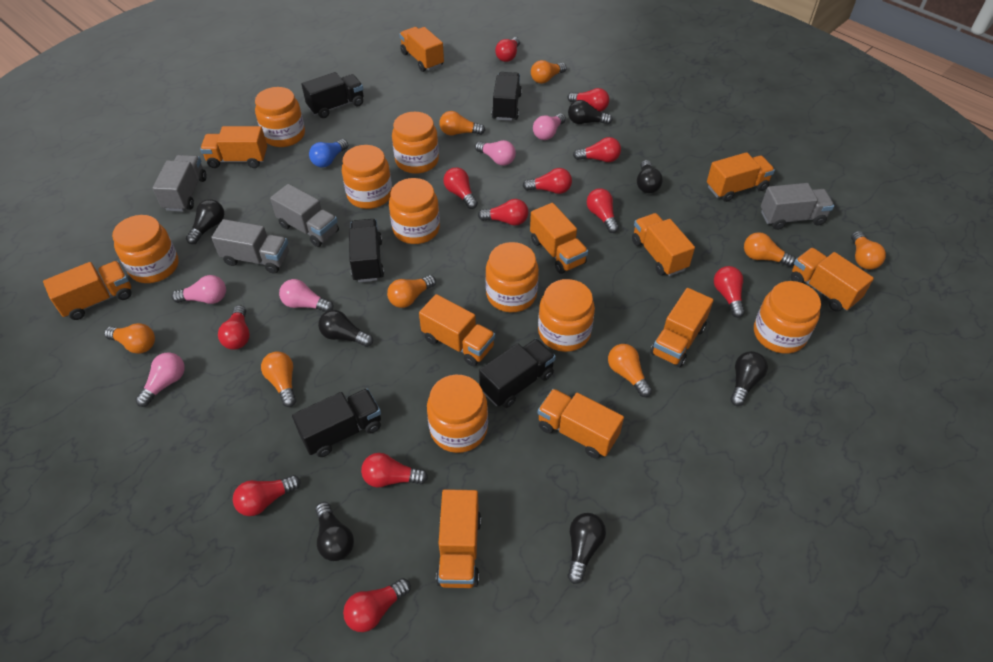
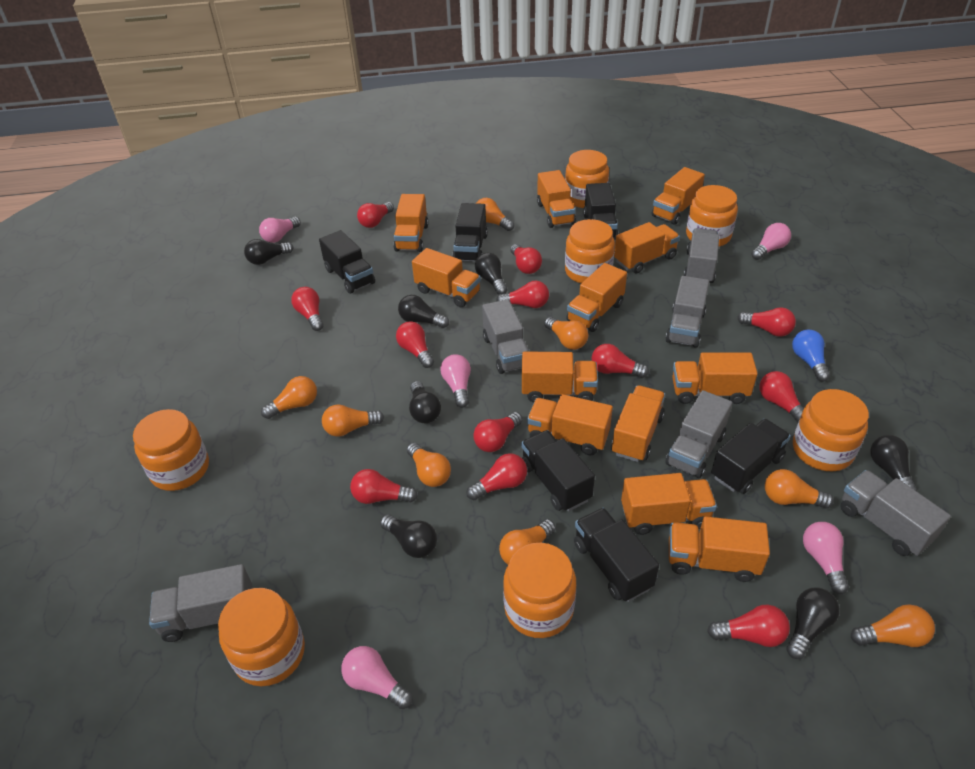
black truck: [292,389,381,457] [301,72,363,118] [349,219,384,282] [479,339,556,408] [492,72,522,121] = 5 -> [319,230,375,294] [452,203,488,261] [521,430,595,511] [574,508,659,602] [583,183,619,240] [711,419,791,494] = 6
grey truck: [152,155,207,212] [211,219,289,274] [270,184,339,247] [761,183,834,230] = 4 -> [149,564,252,642] [482,299,530,374] [665,276,709,348] [665,390,732,478] [683,228,719,283] [840,470,951,556] = 6
orange jar: [112,215,179,283] [255,87,305,147] [342,145,392,209] [389,178,440,244] [392,112,439,174] [427,375,488,453] [485,242,539,312] [538,279,595,352] [754,281,821,354] = 9 -> [133,409,209,491] [218,588,305,686] [503,543,576,638] [565,150,609,208] [565,219,615,283] [686,185,738,247] [793,389,869,471] = 7
orange truck: [43,261,132,320] [200,126,267,168] [399,27,444,72] [419,294,495,366] [436,489,481,588] [530,203,588,274] [538,389,624,459] [632,213,695,276] [650,288,714,367] [707,152,775,202] [791,248,874,312] = 11 -> [393,194,429,252] [412,248,481,307] [522,351,598,402] [527,394,613,455] [537,170,576,228] [566,263,627,332] [611,385,665,462] [614,222,680,274] [621,473,717,535] [652,167,705,225] [669,517,770,582] [672,352,758,404] = 12

